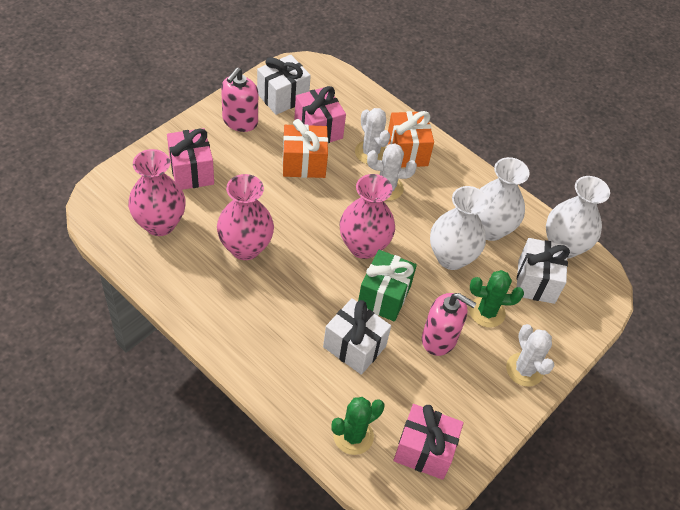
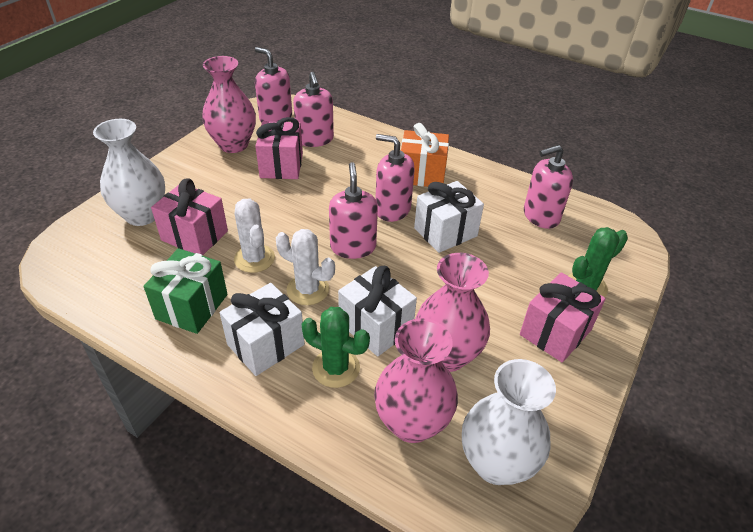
orange gift: [282,119,328,178] [388,111,434,167] = 2 -> [401,123,449,187] = 1
pink soap dispenser: [221,68,258,132] [422,293,476,356] = 2 -> [255,47,292,123] [293,72,334,147] [329,162,378,259] [375,134,415,222] [524,145,573,229] = 5
white cactus: [355,108,390,164] [367,143,417,201] [506,324,554,387] = 3 -> [234,199,275,273] [276,229,335,305] = 2
white vase: [430,186,488,270] [478,157,530,241] [546,176,610,259] = 3 -> [93,119,165,226] [462,359,556,485] = 2

